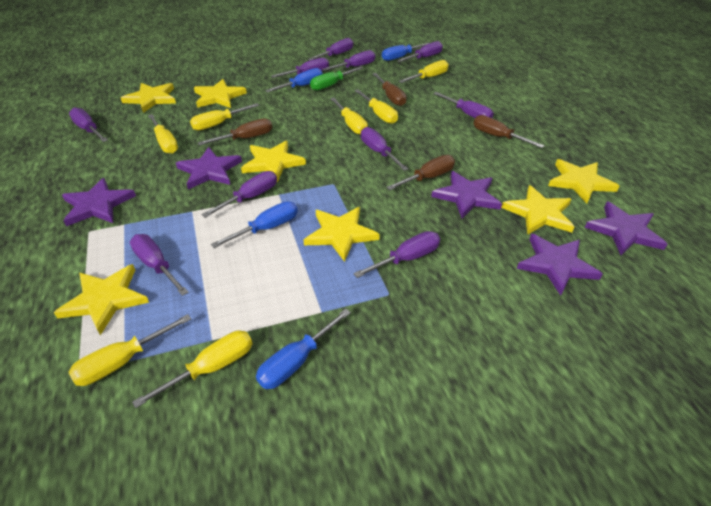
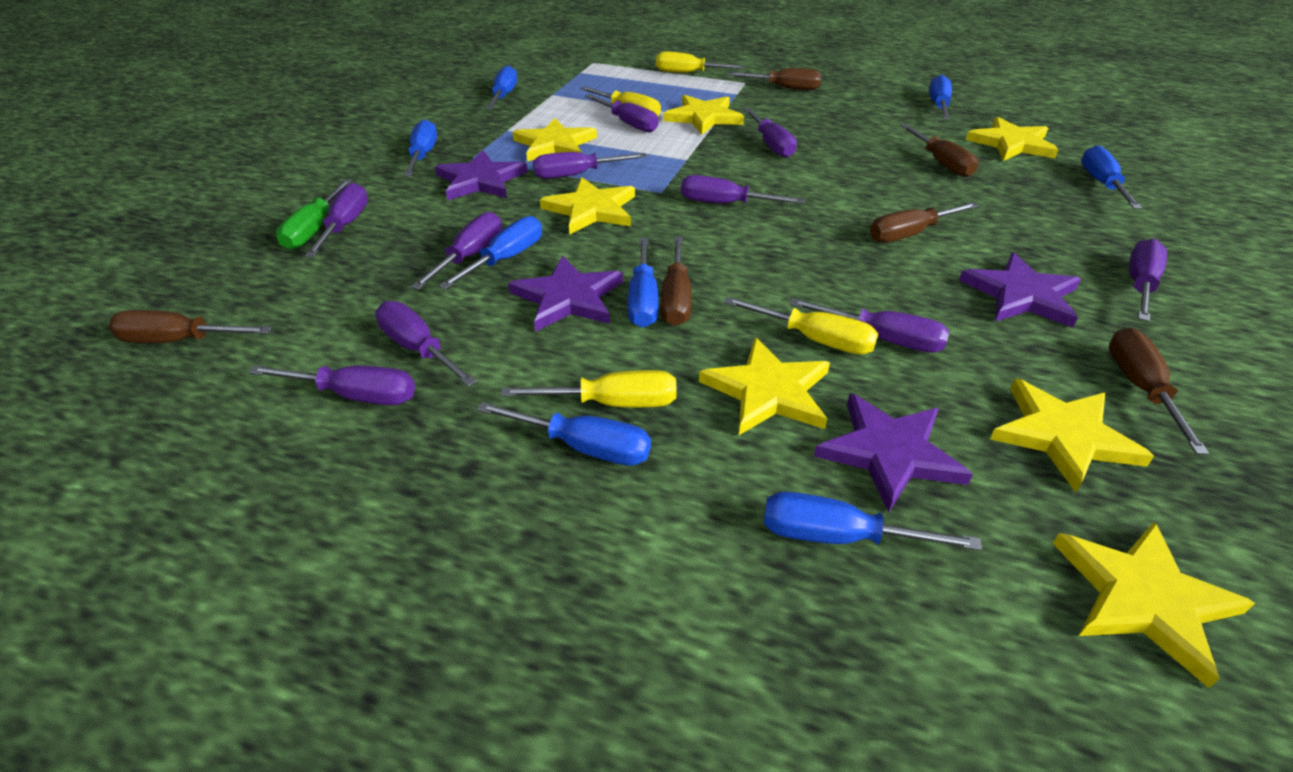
blue screwdriver: [211,201,298,248] [256,309,351,389] [265,68,323,93] [382,43,429,61] = 4 -> [404,119,437,176] [438,216,542,289] [477,402,651,466] [486,65,517,109] [628,238,659,327] [764,492,982,550] [929,75,952,120] [1081,145,1142,209] = 8
brown screwdriver: [198,118,272,146] [372,73,407,106] [386,155,455,190] [474,115,544,148] = 4 -> [109,310,272,343] [661,237,692,326] [728,68,822,90] [870,202,979,242] [900,124,978,177] [1109,328,1209,455] = 6
purple star: [62,178,136,227] [176,147,242,189] [431,171,502,218] [517,234,603,296] [585,202,668,255] = 5 -> [435,150,528,200] [508,256,623,332] [814,393,973,512] [959,253,1081,328] = 4
yellow screwdriver: [69,314,191,386] [132,330,253,408] [148,114,178,154] [190,103,259,130] [330,98,368,135] [355,90,398,124] [399,60,449,83] = 7 -> [501,370,677,408] [580,86,661,116] [656,52,745,73] [724,297,879,355] = 4

